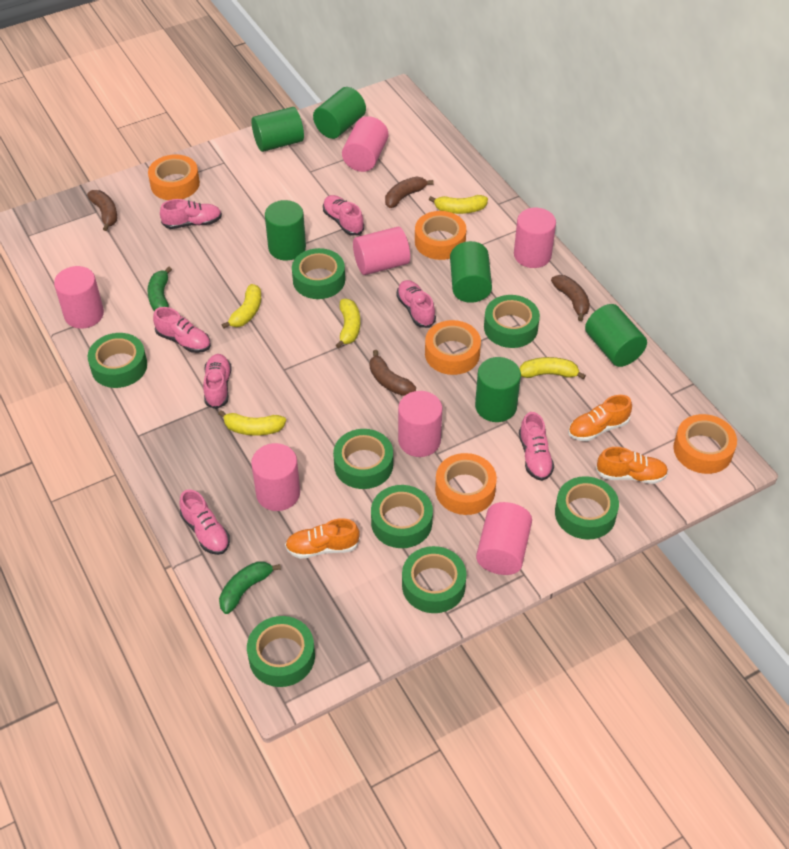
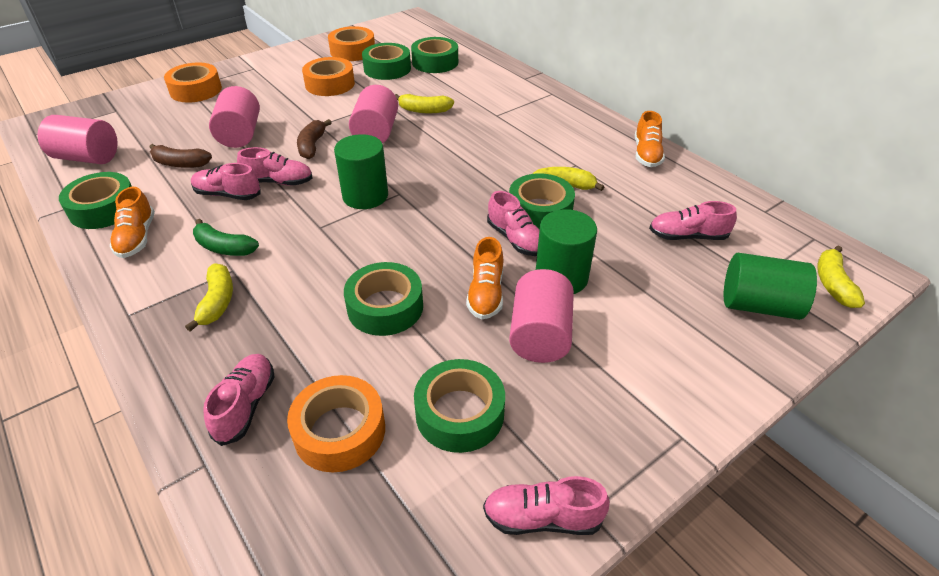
brown banana: [87,190,117,231] [370,350,416,396] [385,177,434,208] [551,275,590,321] = 4 -> [149,144,212,168] [297,119,332,159] = 2
green banana: [147,267,172,311] [219,561,281,614] = 2 -> [193,219,259,256] = 1
green cylinder: [251,107,304,152] [265,200,306,260] [313,87,366,139] [450,241,492,303] [475,357,521,422] [585,304,647,367] = 6 -> [334,134,388,209] [536,209,597,294] [724,253,817,320] = 3
green tape: [88,333,147,388] [247,616,315,687] [292,248,345,299] [333,429,393,489] [371,485,433,548] [402,546,467,613] [484,295,540,348] [555,476,619,540] = 8 -> [59,172,132,229] [344,262,423,336] [362,43,411,80] [411,37,458,73] [414,359,505,453] [509,173,575,230] = 6
orange tape: [148,154,200,200] [415,211,466,260] [425,320,481,375] [435,453,497,515] [673,414,737,474] = 5 -> [164,63,222,102] [287,375,385,472] [302,57,355,96] [328,26,375,61] = 4
pink cylinder: [54,266,104,328] [251,443,300,511] [342,116,388,172] [353,227,410,275] [398,391,442,457] [476,502,532,575] [514,208,556,268] = 7 -> [38,115,118,164] [209,86,260,148] [349,85,398,144] [509,269,574,363] = 4
pink shoe: [153,307,211,353] [160,199,222,229] [180,489,230,555] [203,354,232,409] [323,195,364,236] [396,280,436,328] [519,412,554,481] = 7 -> [191,163,260,200] [203,354,275,446] [237,147,312,186] [483,476,610,535] [487,191,540,256] [649,201,737,240] = 6
yellow banana: [218,410,286,436] [222,284,261,329] [336,299,360,348] [429,195,488,214] [520,357,586,379] = 5 -> [185,263,233,332] [395,94,454,113] [532,167,604,191] [817,246,865,308] = 4

